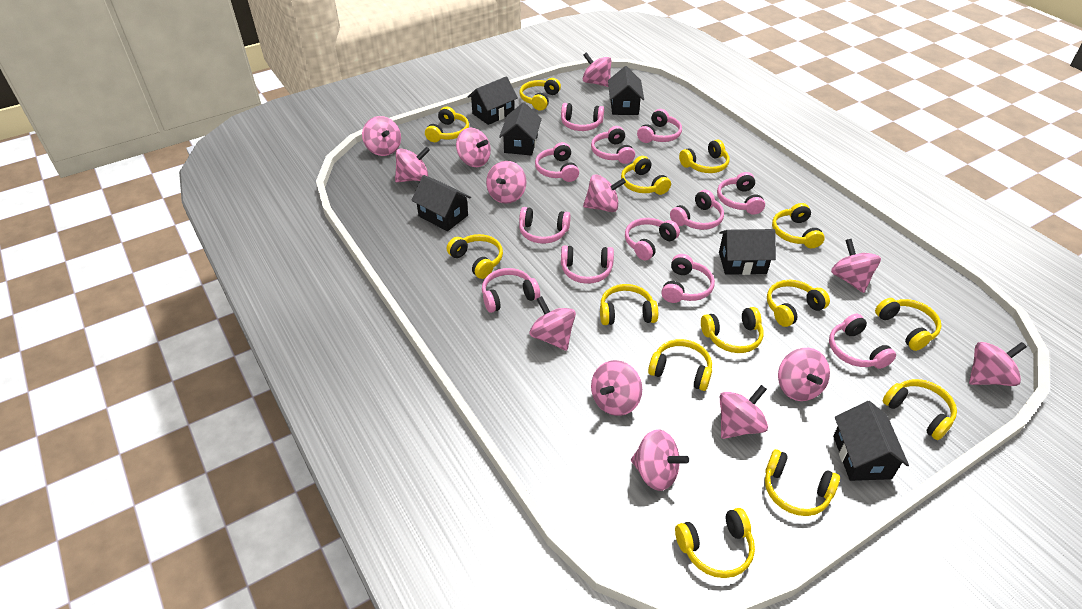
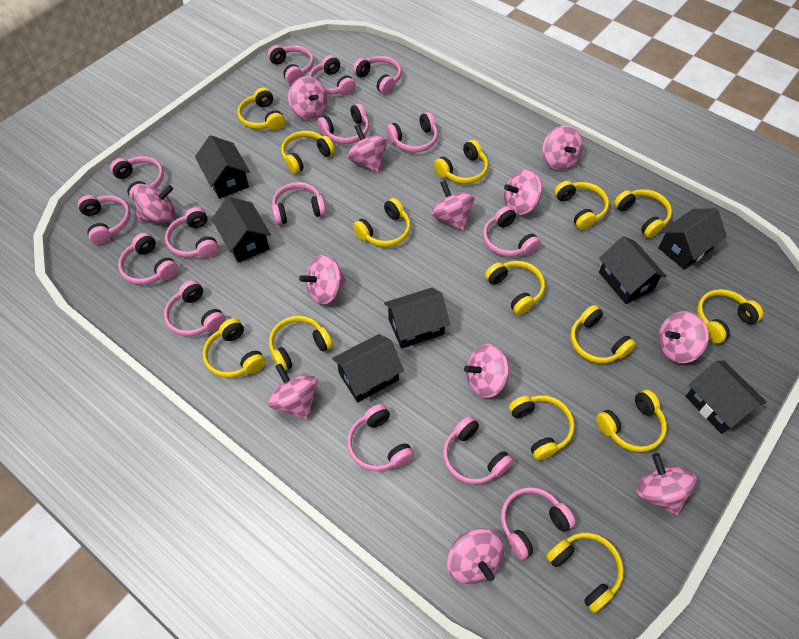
black house: [411,175,471,231] [468,76,518,125] [499,102,542,156] [608,66,644,115] [719,229,776,275] [833,401,909,481] = 6 -> [195,135,250,199] [212,197,271,263] [332,334,404,403] [384,288,450,348] [599,236,667,304] [658,208,727,270] [685,361,766,434] = 7
pink headphones: [482,268,540,313] [519,207,571,244] [535,142,579,182] [561,103,604,131] [561,245,614,284] [591,126,635,164] [625,218,680,260] [637,109,682,143] [661,254,715,303] [670,190,724,230] [717,172,765,215] [829,314,896,369] = 12 -> [78,195,131,244] [110,156,164,202] [118,232,178,285] [164,280,226,336] [165,207,219,258] [267,45,314,84] [272,182,326,225] [309,55,356,95] [318,103,369,144] [347,404,414,471] [353,56,402,95] [386,112,438,152] [443,416,514,484] [483,206,541,257] [501,487,576,560] = 15
pink spinning top: [362,116,401,156] [395,146,430,182] [456,128,491,167] [486,161,527,204] [530,296,576,351] [583,52,611,87] [583,174,626,212] [591,360,642,416] [631,429,689,491] [720,385,768,439] [778,348,830,401] [831,239,881,293] [969,342,1027,386] = 13 -> [134,184,175,223] [268,364,318,420] [288,76,328,120] [299,255,346,305] [347,124,387,173] [431,180,474,232] [447,528,504,584] [464,344,509,398] [504,169,542,215] [542,125,583,170] [636,453,697,516] [658,311,709,363] = 12

